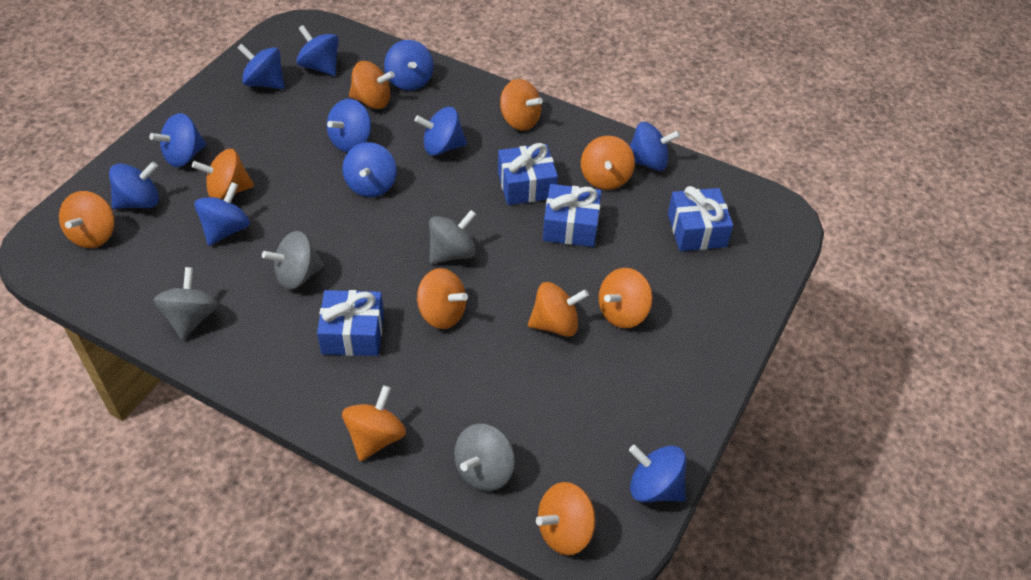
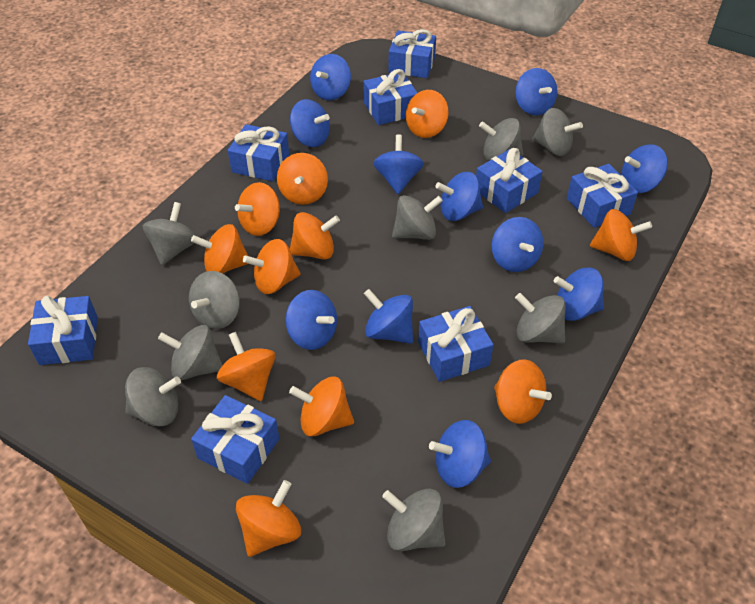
blue gift: [317,290,384,356] [498,143,558,205] [543,184,601,247] [668,186,733,251] = 4 -> [28,296,98,365] [191,395,279,484] [228,124,289,181] [363,69,417,125] [388,29,436,78] [418,306,494,382] [476,148,543,213] [567,164,638,228] = 8
grey spinning top: [154,267,218,340] [262,231,324,289] [429,210,476,264] [454,424,515,491] = 4 -> [125,367,181,426] [142,202,196,265] [158,325,223,380] [189,271,240,329] [382,489,446,551] [392,195,443,240] [479,118,524,161] [515,293,566,344] [532,108,583,156] = 9
orange spinning top: [59,191,114,248] [192,149,254,200] [342,385,406,461] [349,61,395,109] [417,268,468,329] [500,79,543,131] [528,282,589,337] [536,482,596,555] [581,136,635,190] [598,268,652,328] = 10 -> [191,224,248,273] [217,332,275,401] [235,182,280,236] [236,480,301,557] [243,239,301,294] [277,153,328,205] [289,377,354,436] [290,212,340,259] [406,90,449,138] [494,359,552,424] [590,209,652,261] = 11

